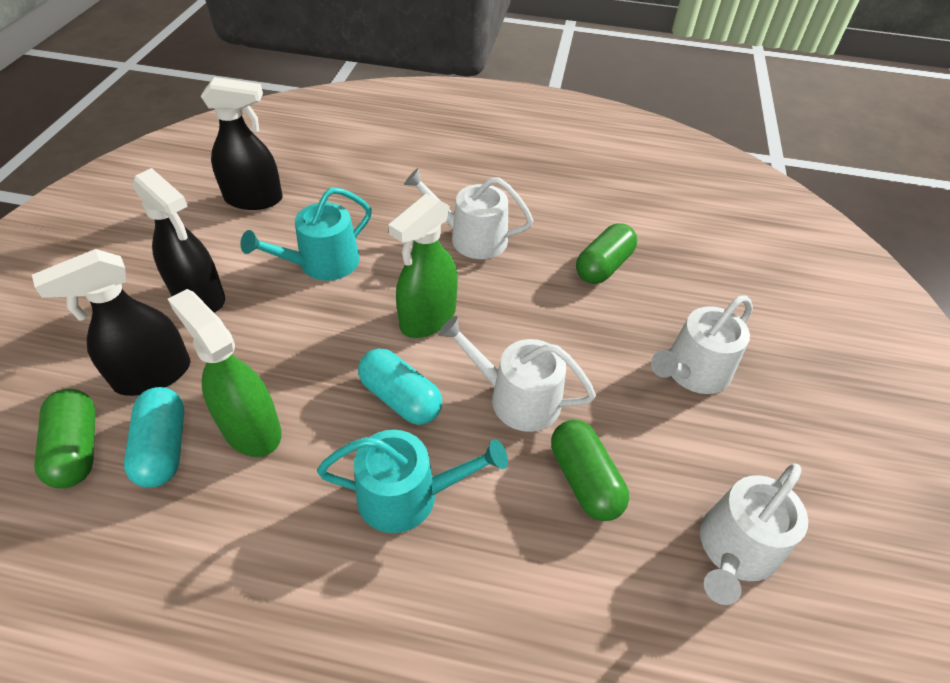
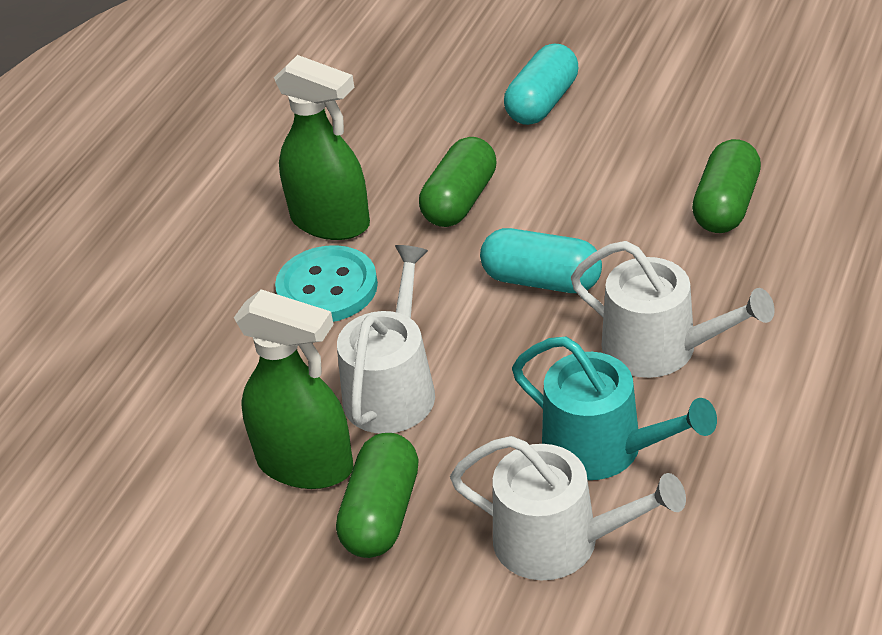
black spray bottle: [32,249,191,396] [132,168,225,312] [201,77,283,210] = 3 -> none = 0
turquoise button: none = 0 -> [275,245,378,322] = 1
turquoise watering can: [240,187,372,281] [317,430,508,533] = 2 -> [512,337,717,480] = 1
white watering can: [404,168,533,259] [438,316,596,432] [651,295,753,394] [700,464,808,605] = 4 -> [337,245,435,434] [450,436,686,580] [571,241,775,378] = 3

